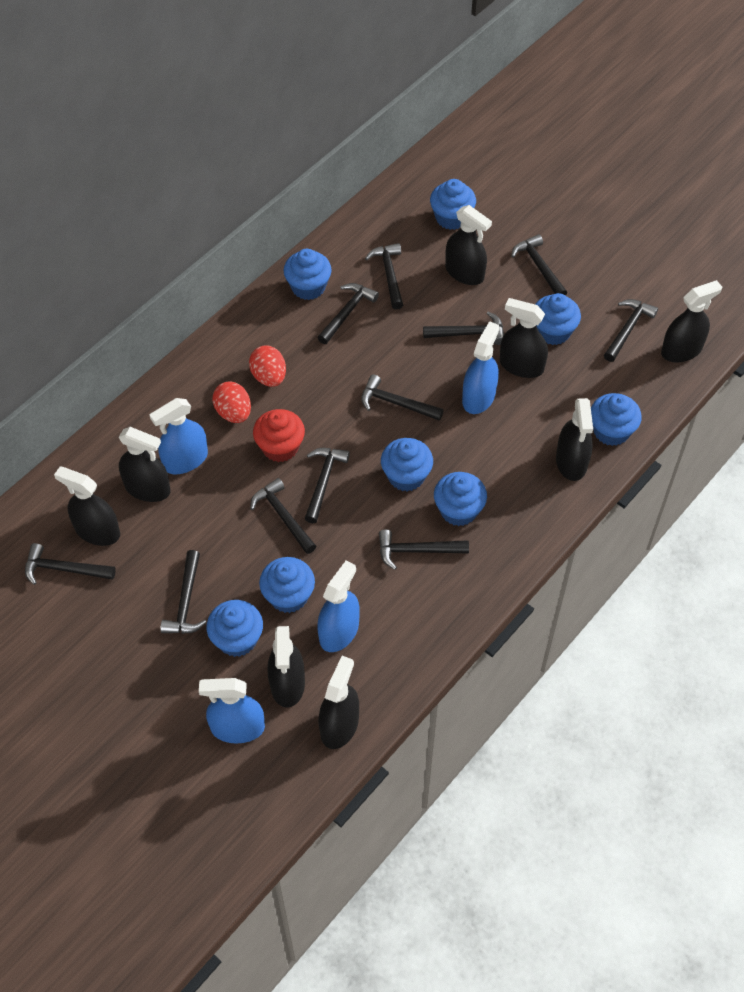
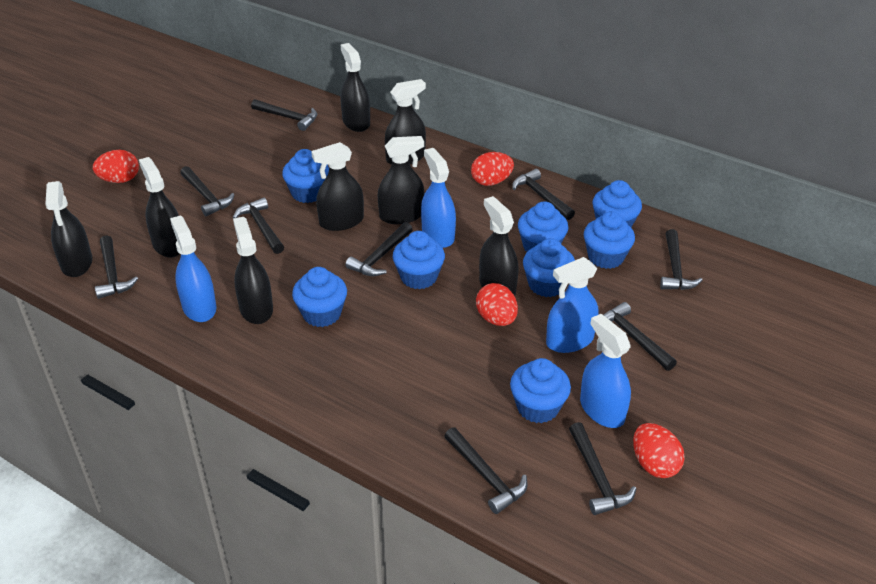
black hammer: [25,543,116,585] [160,550,207,634] [250,478,316,554] [305,448,350,523] [317,283,379,344] [361,374,444,421] [365,243,403,310] [379,529,469,570] [423,312,504,345] [511,234,567,296] [604,299,658,362] = 11 -> [95,235,138,299] [180,166,234,216] [233,198,284,254] [251,99,317,131] [345,222,413,276] [444,427,527,514] [512,169,575,220] [569,422,636,515] [604,302,677,371] [660,229,702,290] = 10
red cupcake: [253,409,305,462] = 1 -> none = 0
red egg: [212,381,251,423] [249,345,286,387] = 2 -> [93,150,139,183] [471,152,514,186] [476,283,518,326] [633,423,685,478] = 4

